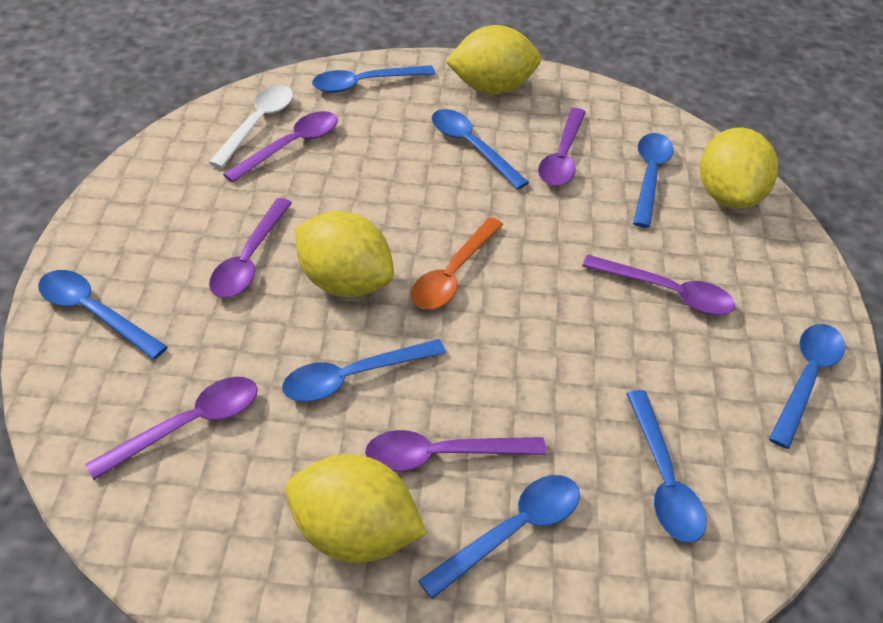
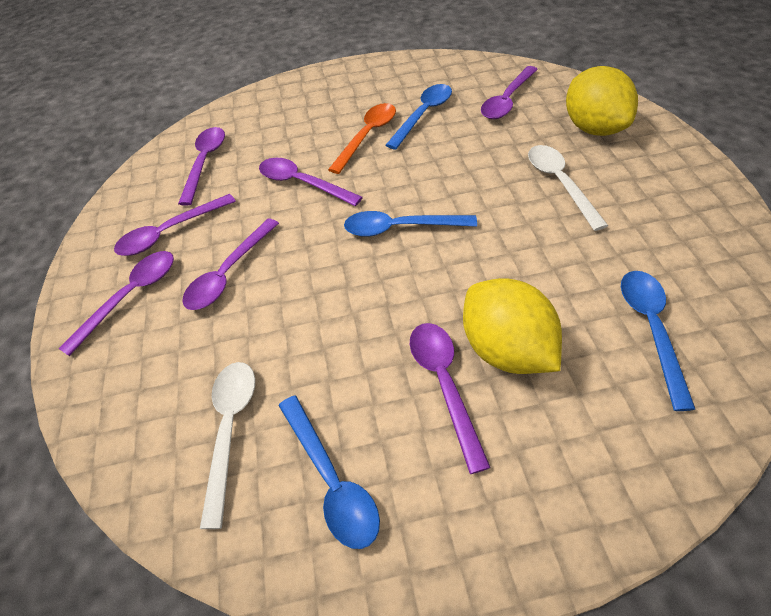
blue spoon: [38,270,167,360] [282,339,446,402] [312,65,435,93] [418,475,580,599] [432,109,529,189] [626,390,706,543] [633,133,674,228] [769,324,845,449] = 8 -> [278,396,380,549] [344,211,477,237] [386,84,452,150] [621,271,695,411] = 4
purple spoon: [85,377,258,480] [209,198,292,298] [223,111,338,183] [365,430,546,472] [538,108,586,186] [582,255,735,315] = 6 -> [58,251,174,356] [114,194,236,256] [178,127,225,206] [182,218,279,310] [259,158,363,206] [410,323,491,474] [481,66,538,119] = 7
white spoon: [209,85,293,168] = 1 -> [200,362,255,529] [528,145,608,231] = 2
yellow lemon: [285,454,427,563] [295,211,394,297] [445,25,541,94] [700,128,778,209] = 4 -> [463,278,562,374] [566,66,638,136] = 2

